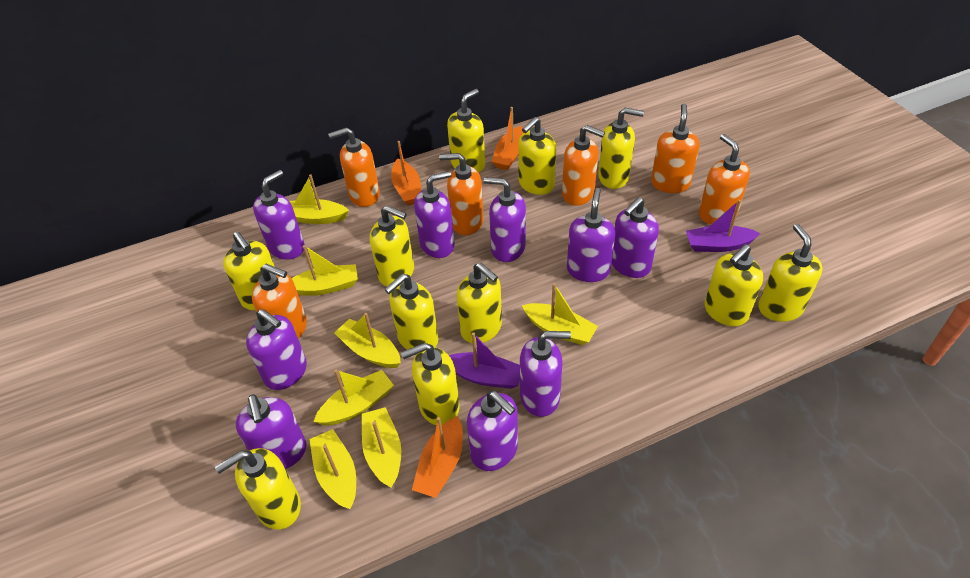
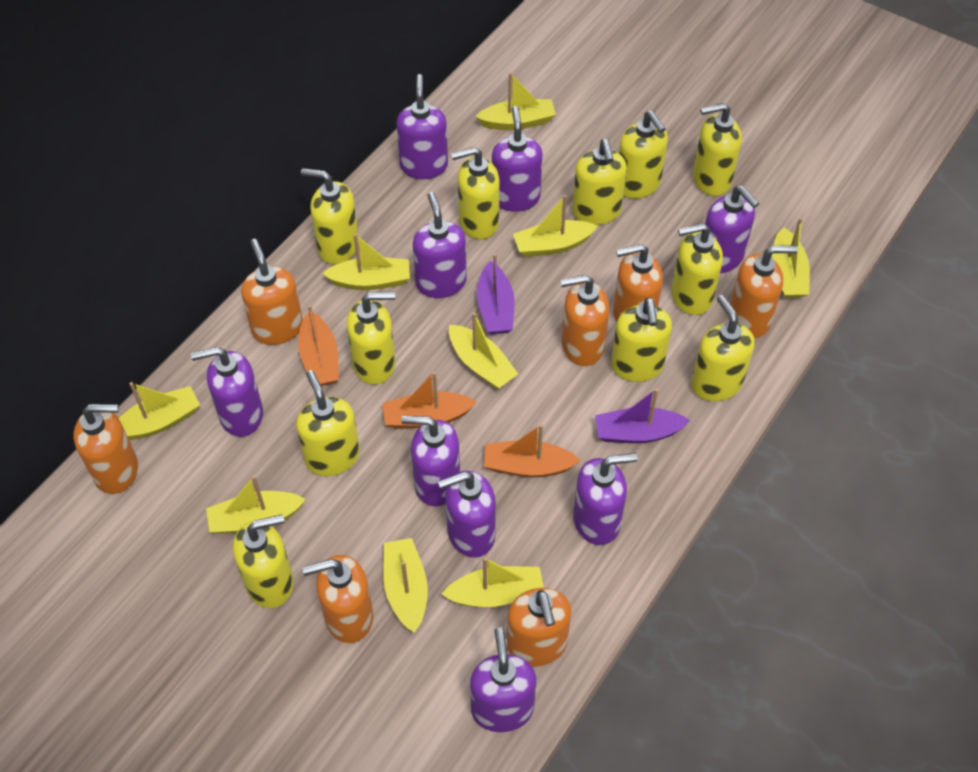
orange soap dispenser: [252,264,307,338] [328,127,380,207] [439,153,484,235] [562,125,605,206] [651,104,700,193] [699,134,750,224] = 6 -> [73,404,138,494] [241,239,303,345] [303,555,373,643] [507,588,572,667] [561,275,609,366] [613,244,663,322] [730,246,798,338] = 7
yellow boat: [289,174,349,224] [291,245,358,296] [309,429,356,509] [313,370,394,426] [334,313,401,368] [362,407,401,487] [522,283,598,345] = 7 -> [119,382,200,440] [206,475,306,534] [322,234,410,290] [383,538,428,633] [441,557,544,607] [449,312,518,389] [475,72,556,130] [513,195,598,257] [772,218,810,298] = 9

